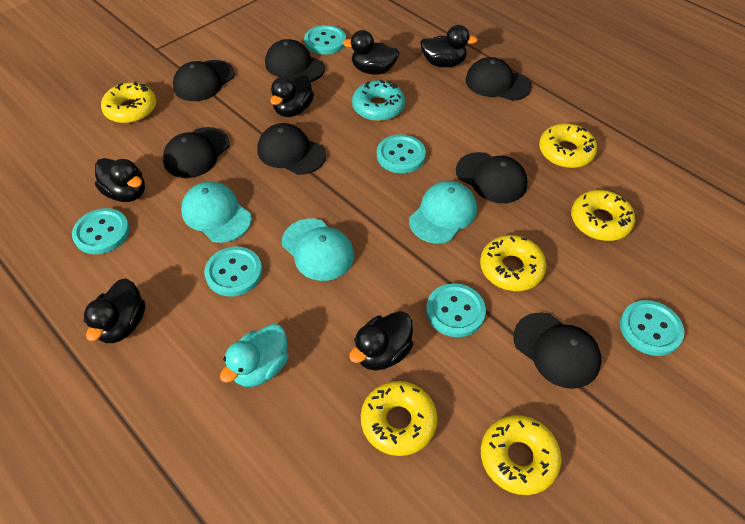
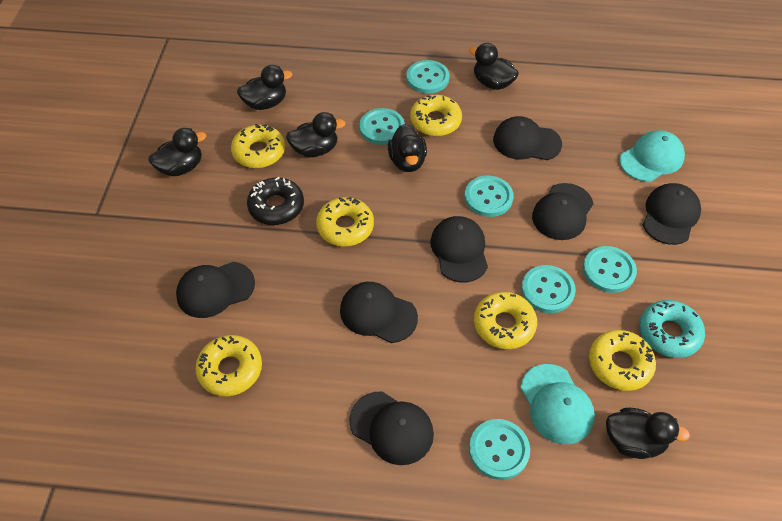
black donut: none = 0 -> [247,177,304,225] = 1
turquoise cap: [181,181,252,243] [282,218,354,281] [409,181,477,244] = 3 -> [520,364,595,444] [619,130,685,182] = 2
turquoise duck: [220,324,289,387] = 1 -> none = 0

